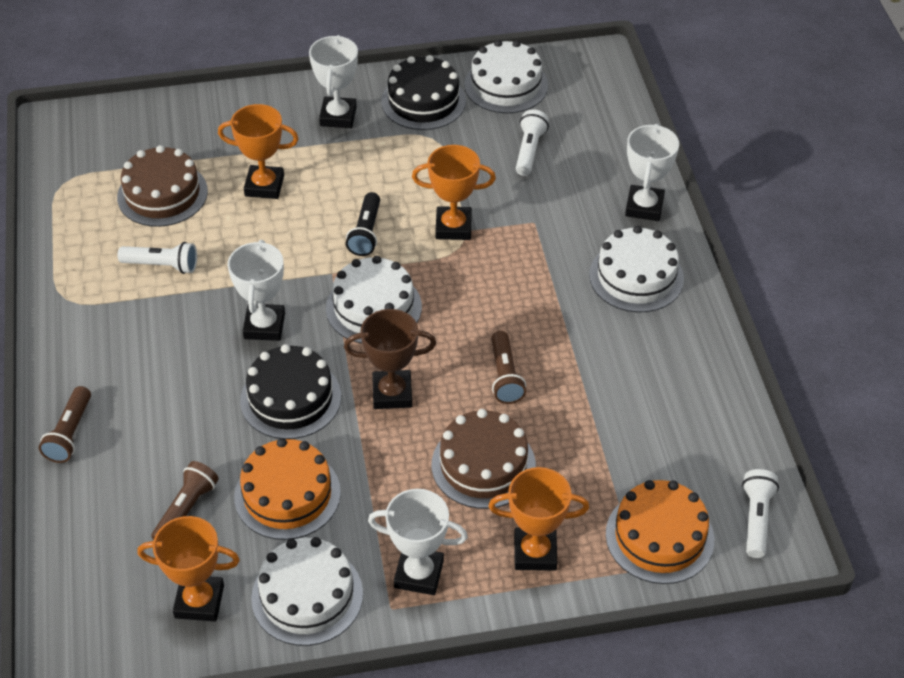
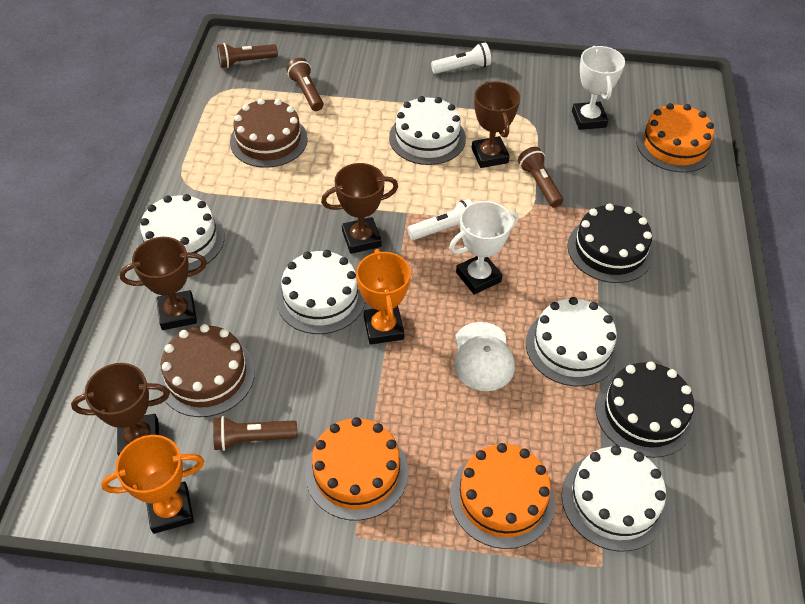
black flashlight: [346,192,380,256] = 1 -> none = 0
brown flashlight: [39,386,91,463] [151,461,219,540] [491,331,526,404] = 3 -> [213,416,297,451] [217,43,278,68] [286,58,323,111] [518,147,563,208] = 4
brown trophy: [344,309,436,409] = 1 -> [71,363,170,456] [120,237,207,330] [321,163,398,254] [472,81,520,168] = 4
orange cake: [234,438,341,540] [606,480,714,584] = 2 -> [305,417,408,520] [450,443,555,549] [636,103,714,172] = 3
orange trophy: [137,516,240,621] [218,104,299,199] [412,145,496,240] [489,467,589,571] = 4 -> [101,435,204,534] [356,249,411,345] = 2
white cake: [251,537,363,646] [326,256,422,343] [464,40,548,113] [589,226,684,313] = 4 -> [138,194,225,271] [276,250,365,334] [389,96,466,165] [526,297,619,386] [562,445,668,552] = 5
white cap: none = 0 -> [454,322,515,391] = 1
white flashlight: [118,242,197,274] [516,109,549,176] [742,469,779,558] = 3 -> [407,199,472,240] [431,42,491,74] = 2
white trophy: [228,240,285,341] [309,35,358,128] [368,489,468,595] [625,124,679,221] = 4 -> [449,201,519,294] [572,46,625,130] = 2

